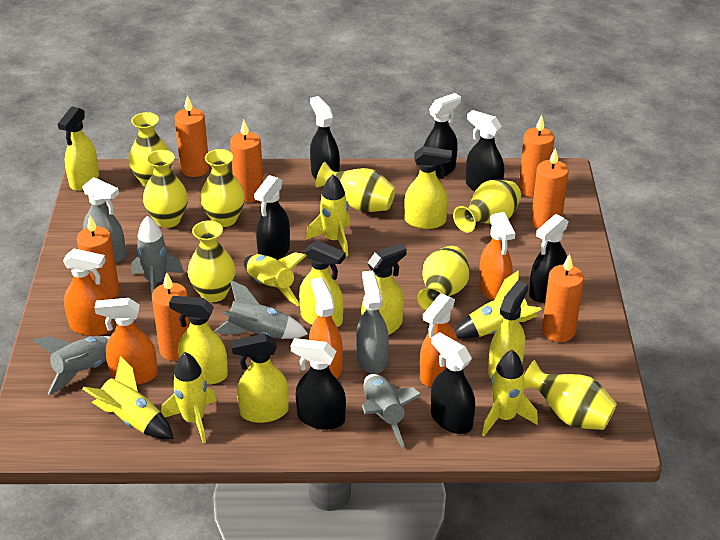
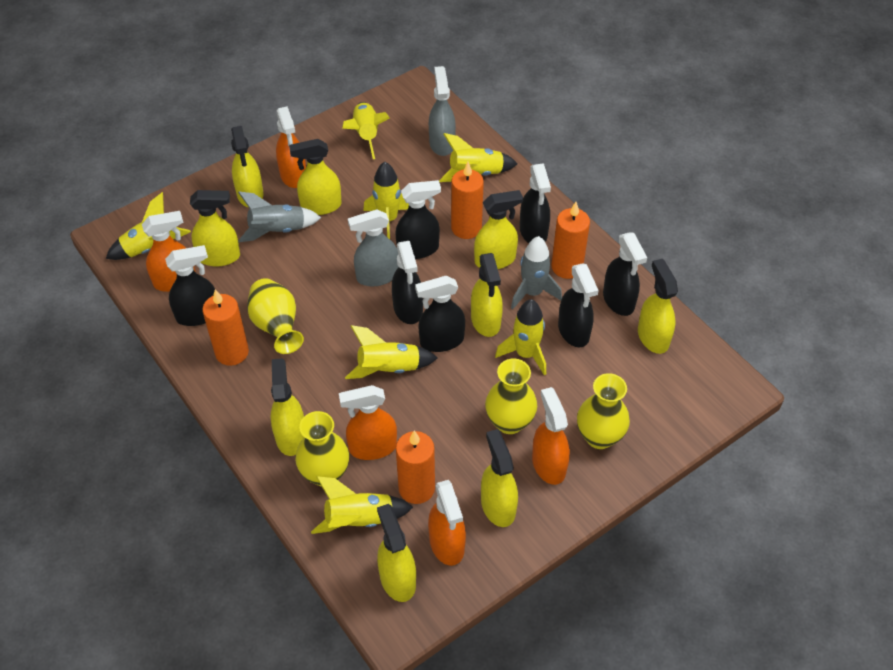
grey rocket: [33,336,110,395] [132,216,184,296] [214,280,308,339] [362,374,422,447] = 4 -> [238,192,321,242] [511,236,562,309] = 2
orange candle: [77,215,120,299] [152,272,190,361] [175,95,209,177] [230,120,263,202] [519,115,554,198] [531,148,569,230] [542,254,584,342] = 7 -> [202,289,249,366] [396,431,435,504] [451,162,484,239] [551,202,590,279] = 4
yellow rocket: [82,356,174,439] [161,352,217,444] [244,252,307,307] [306,175,351,257] [455,270,542,339] [482,350,538,436] = 6 -> [106,192,191,260] [311,476,413,534] [342,102,390,159] [345,325,437,379] [363,162,409,239] [439,133,518,182] [495,299,546,376] = 7
yellow spray bottle: [58,106,99,191] [169,296,228,385] [231,334,289,423] [299,240,346,327] [361,243,407,335] [404,146,452,229] [488,281,528,379] = 7 -> [190,190,240,266] [231,126,263,207] [271,358,304,456] [289,139,341,215] [377,504,416,602] [471,253,503,337] [474,190,523,269] [481,429,518,527] [638,259,678,354] = 9
yellow vase: [129,112,172,187] [143,150,188,228] [188,221,236,302] [200,149,245,227] [316,162,396,212] [417,246,470,311] [453,180,521,233] [524,360,617,430] = 8 -> [247,278,304,354] [295,411,349,487] [485,359,537,434] [577,373,630,449] = 4

